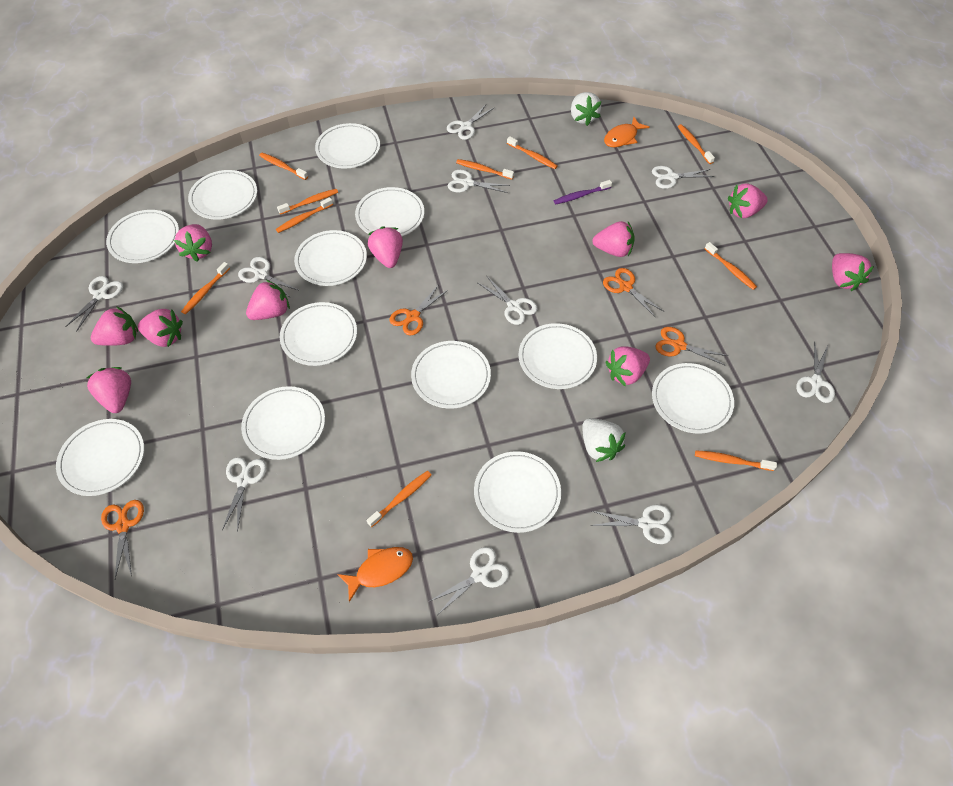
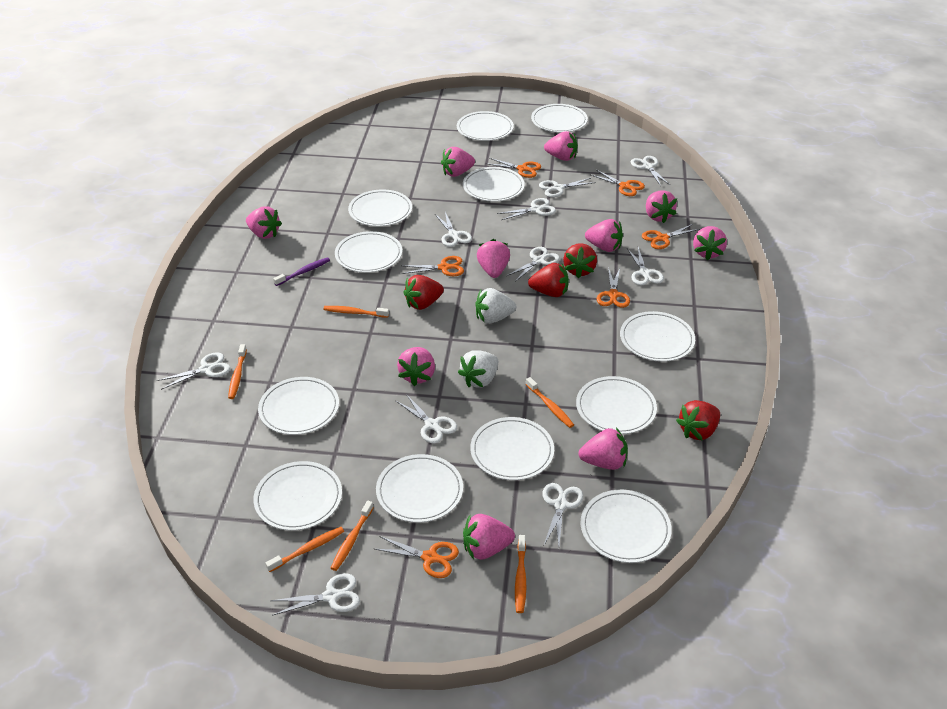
orange fish: [337,547,413,602] [604,117,650,147] = 2 -> none = 0
orange scissors: [101,500,144,579] [389,284,448,335] [603,268,663,318] [655,327,729,366] = 4 -> [375,536,459,578] [402,256,464,276] [488,158,541,178] [591,170,645,196] [597,267,630,308] [642,224,700,249] = 6
orange toothbrush: [181,262,230,314] [259,153,308,180] [276,197,333,233] [277,189,338,215] [366,471,431,527] [456,159,514,179] [507,136,558,169] [678,124,715,164] [695,450,777,471] [705,242,757,290] = 10 -> [228,344,247,399] [265,527,344,572] [323,306,389,318] [331,501,374,571] [515,535,526,613] [526,377,574,428] = 6
red strawberry: none = 0 -> [403,275,444,310] [528,263,569,297] [563,243,597,278] [676,400,720,440] = 4

